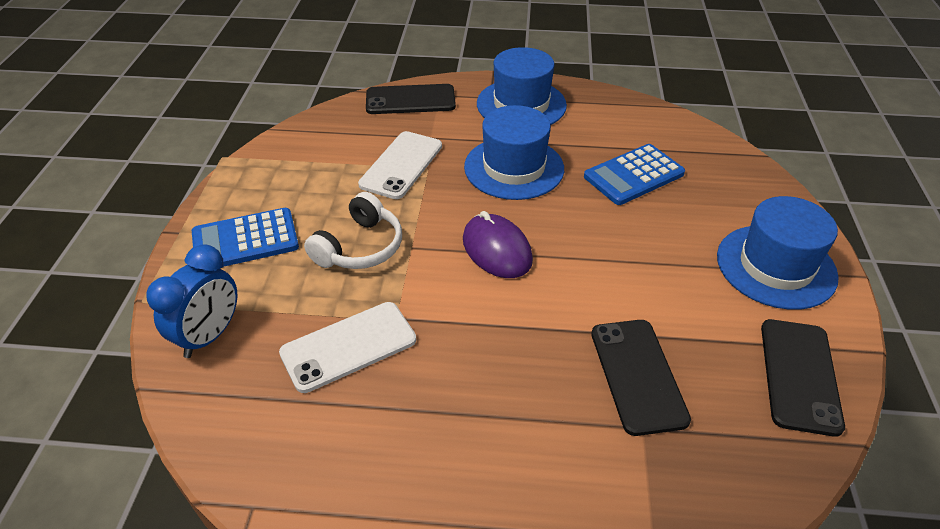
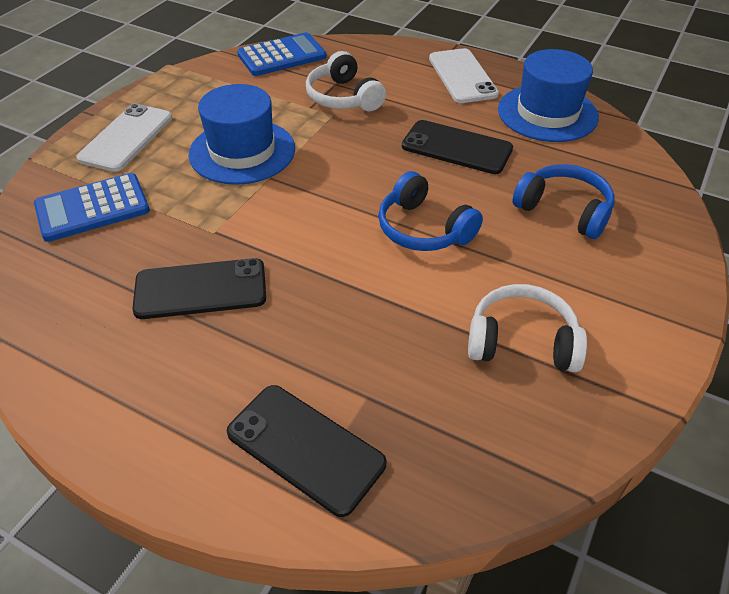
blue clock: [146,244,237,358] = 1 -> none = 0
blue hat: [464,105,564,200] [477,47,567,125] [717,196,839,310] = 3 -> [189,84,295,185] [498,49,599,142] = 2
blue headphones: none = 0 -> [378,171,483,251] [512,164,615,239] = 2
purple mouse: [463,211,533,278] = 1 -> none = 0
white headphones: [304,192,402,269] = 1 -> [306,51,386,111] [468,284,587,372] = 2

